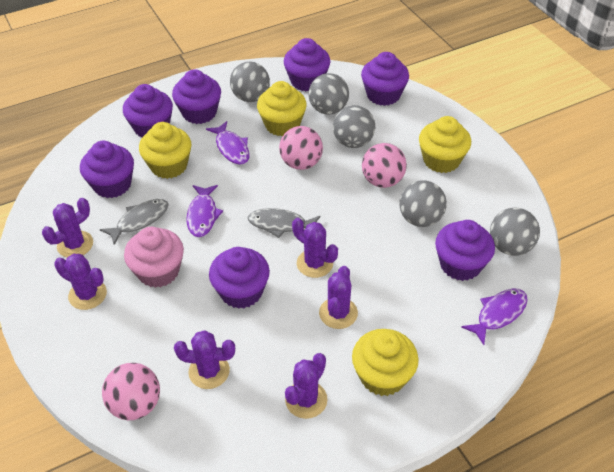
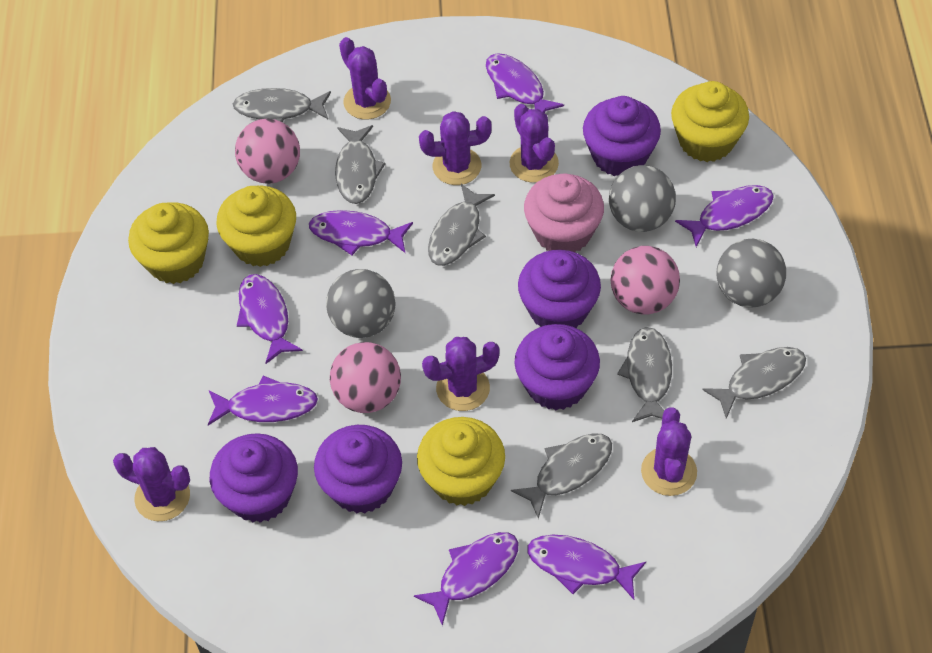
grey ball: [230,61,270,102] [308,73,349,115] [333,105,375,148] [399,180,447,227] [490,208,540,256] = 5 -> [326,269,395,338] [609,165,676,232] [716,239,786,308] = 3
grey fish: [100,199,169,245] [248,208,320,238] = 2 -> [233,88,331,122] [335,125,386,204] [428,184,495,266] [511,433,612,519] [617,327,672,422] [702,347,806,419] = 6
purple cupcake: [80,141,134,198] [123,84,173,137] [172,69,221,124] [209,247,270,309] [284,38,330,91] [361,52,409,106] [435,220,495,281] = 7 -> [210,433,298,523] [314,425,402,514] [515,324,600,410] [518,250,601,328] [583,96,661,176] = 5
purple fish: [187,185,223,237] [206,121,249,165] [461,289,528,345] = 3 -> [208,376,318,425] [237,274,303,364] [309,210,413,255] [414,532,519,626] [486,53,564,113] [527,535,646,600] [675,185,774,247] = 7

